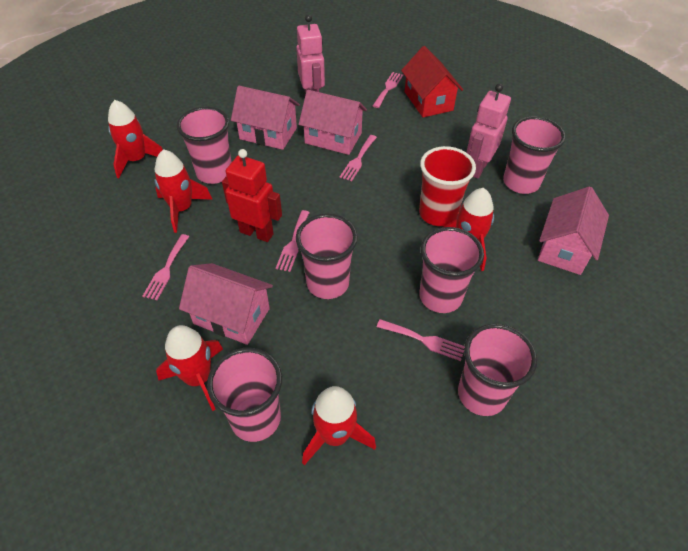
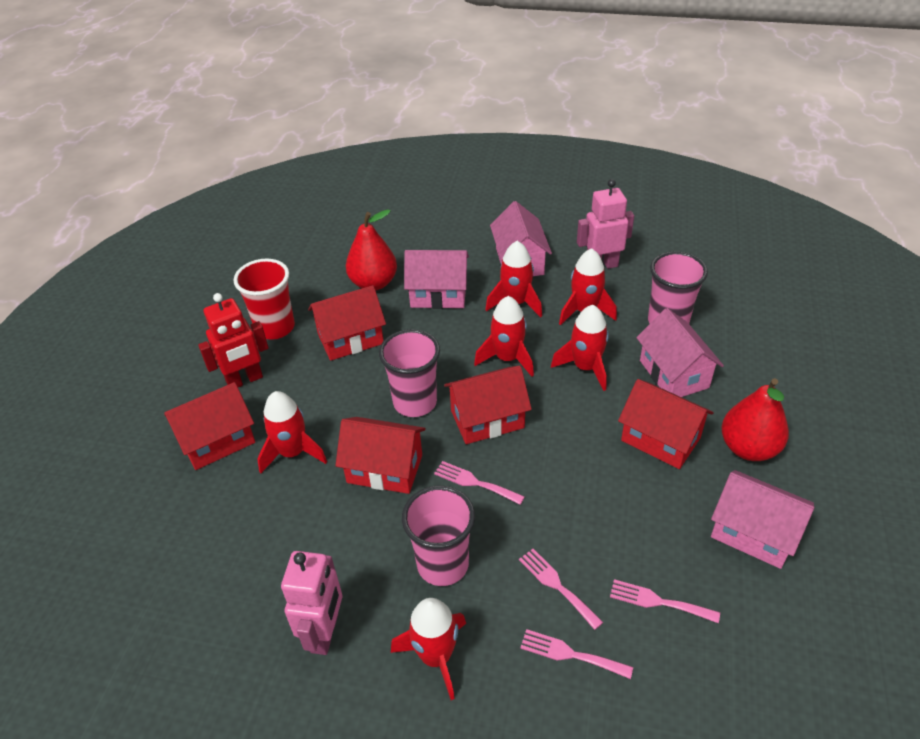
pink cup: [177,107,232,184] [207,348,282,442] [296,214,358,299] [419,227,484,313] [458,324,537,416] [503,116,566,194] = 6 -> [379,329,440,417] [402,485,475,586] [648,251,708,324] = 3
pink fork: [142,234,189,300] [276,210,310,272] [340,135,377,181] [373,72,403,108] [377,319,465,361] = 5 -> [434,461,525,505] [519,549,603,630] [520,629,633,679] [610,579,720,623] = 4
red house: [401,46,463,117] = 1 -> [164,382,255,470] [308,285,386,361] [335,417,426,494] [444,366,532,444] [618,379,714,469] = 5
red pear: none = 0 -> [346,210,397,290] [721,378,789,461] = 2
red rocket: [108,100,163,178] [155,149,213,233] [156,325,223,411] [302,386,376,465] [442,188,494,271] = 5 -> [257,391,327,473] [391,598,466,700] [474,296,534,377] [485,241,542,318] [551,305,609,391] [559,248,617,325] = 6

